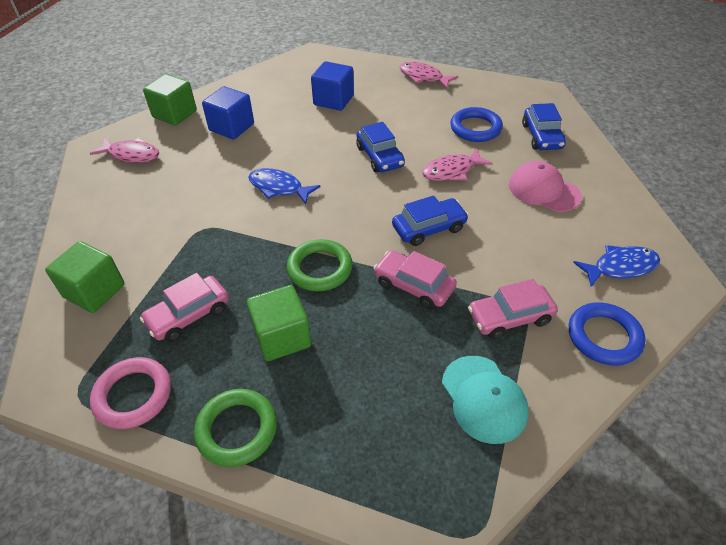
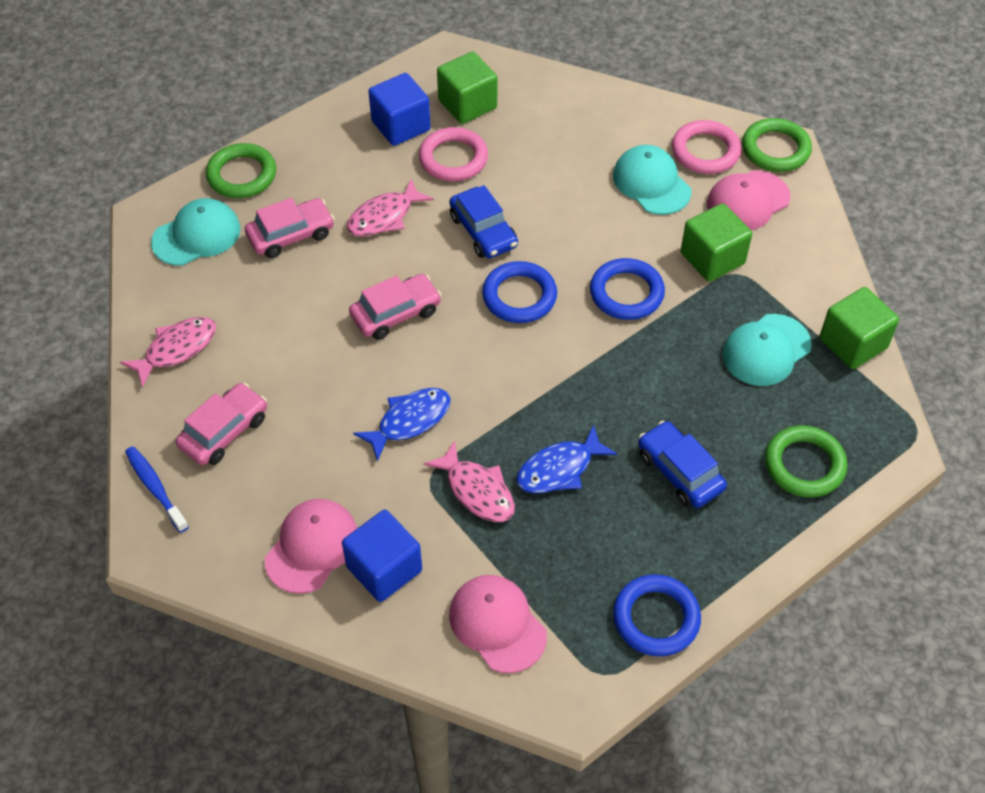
blue car: [356,122,405,173] [392,195,469,246] [522,103,566,150] = 3 -> [449,185,518,259] [638,421,727,508] = 2
blue ring: [450,107,503,142] [569,302,646,365] = 2 -> [482,261,557,323] [590,258,665,320] [613,574,701,657] = 3
blue toothbrush: none = 0 -> [125,446,189,533] = 1
green ring: [194,389,277,467] [287,239,353,291] = 2 -> [206,143,276,198] [742,118,812,172] [765,425,847,498] = 3
pink cap: [509,161,582,212] = 1 -> [265,499,357,594] [449,575,547,673] [707,171,791,230] = 3
pink ring: [90,357,171,429] = 1 -> [419,127,488,181] [672,120,741,174] = 2
turquoise cap: [442,356,529,444] = 1 -> [151,198,240,266] [613,145,692,215] [722,314,812,386] = 3

